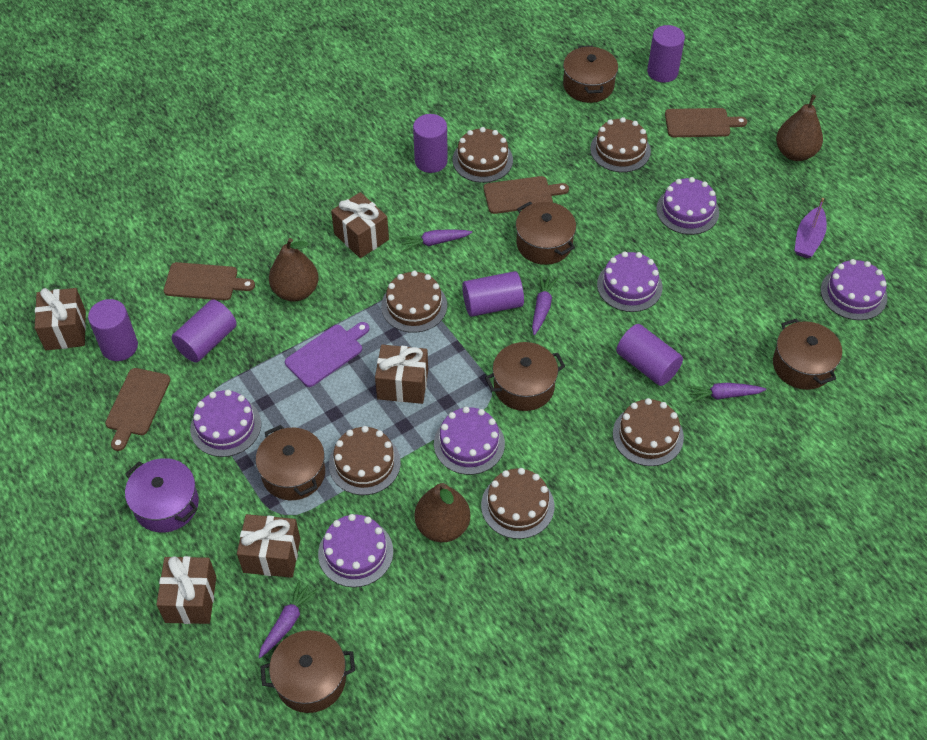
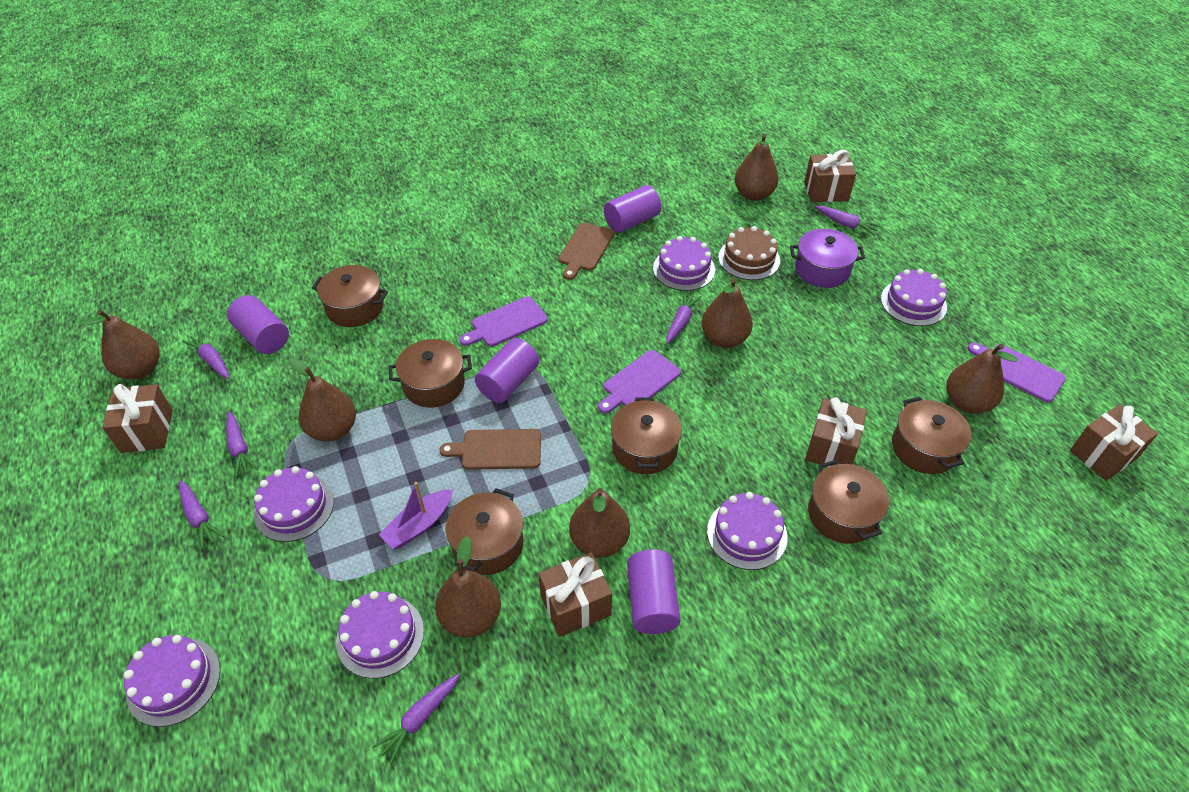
brown cake: [329,426,401,495] [381,271,447,333] [452,127,513,183] [481,468,554,539] [590,117,651,172] [613,398,684,466] = 6 -> [718,226,780,280] = 1
brown cutting board: [105,368,170,451] [164,262,255,300] [484,176,569,214] [665,108,747,137] = 4 -> [439,429,541,470] [558,222,614,280] = 2
brown pear: [269,238,319,301] [414,483,470,542] [776,84,824,161] = 3 -> [80,310,160,380] [289,358,356,442] [435,537,501,638] [569,488,630,558] [701,278,753,348] [735,134,778,201] [946,344,1017,414] = 7
purple carrot: [258,580,318,658] [400,229,472,251] [532,275,558,335] [686,383,766,403] = 4 -> [179,480,224,549] [182,331,230,379] [226,412,258,477] [373,674,460,764] [666,291,702,344] [815,206,881,236] = 6
purple cutting board: [285,322,370,387] = 1 -> [459,296,548,347] [598,350,681,413] [968,342,1066,402] = 3
purple cylinder: [88,299,138,361] [171,300,237,363] [413,114,448,173] [462,271,524,317] [616,324,683,386] [647,25,685,83] = 6 -> [227,295,289,354] [475,338,539,403] [604,185,661,233] [627,549,680,634] = 4

